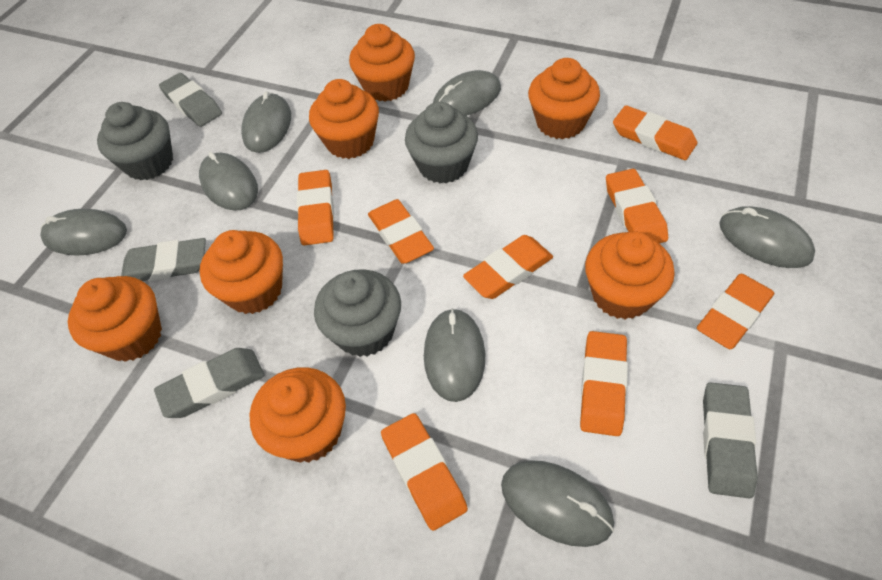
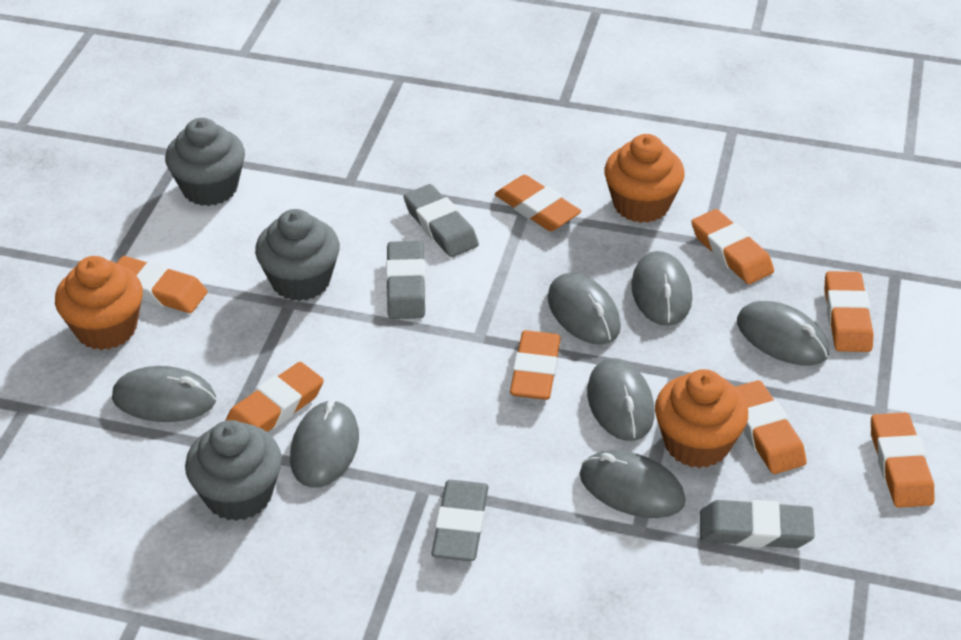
orange cupcake: [68,276,162,362] [200,230,283,314] [249,367,346,463] [309,79,379,159] [349,24,415,101] [528,58,600,139] [585,231,675,320] = 7 -> [55,256,143,350] [604,134,685,223] [655,369,748,468] = 3

